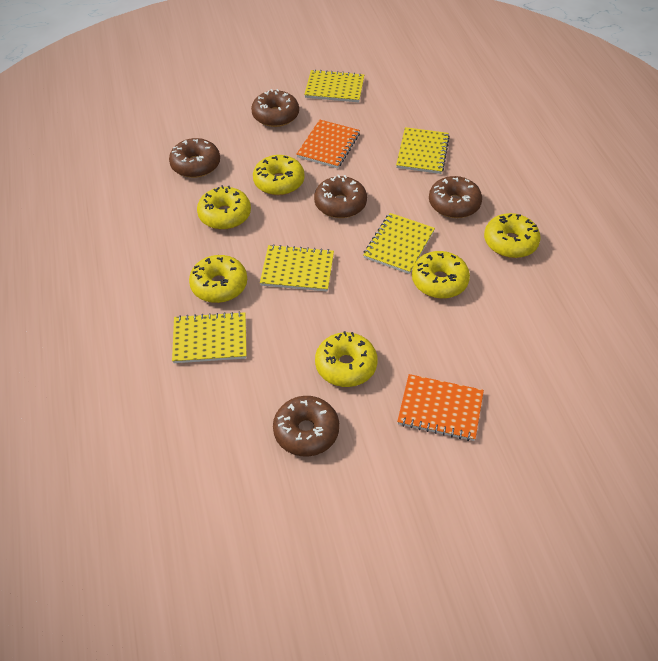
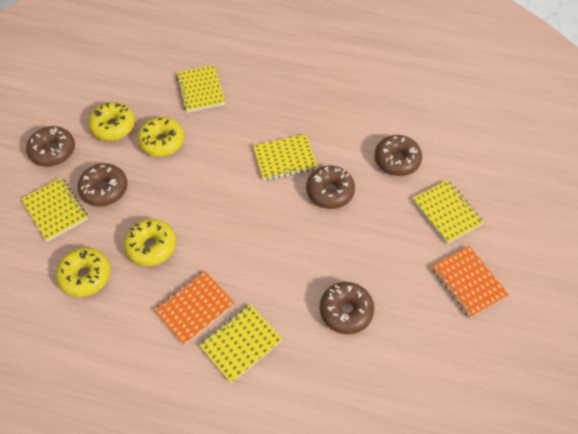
yellow donut: [189,255,247,303] [197,185,251,230] [253,155,305,195] [315,331,378,387] [412,251,470,299] [484,213,541,258] = 6 -> [56,247,110,297] [88,102,135,141] [124,219,176,266] [138,117,185,157] = 4

